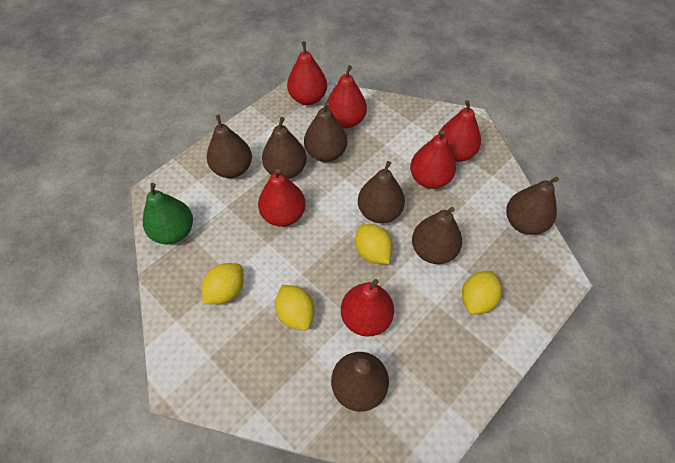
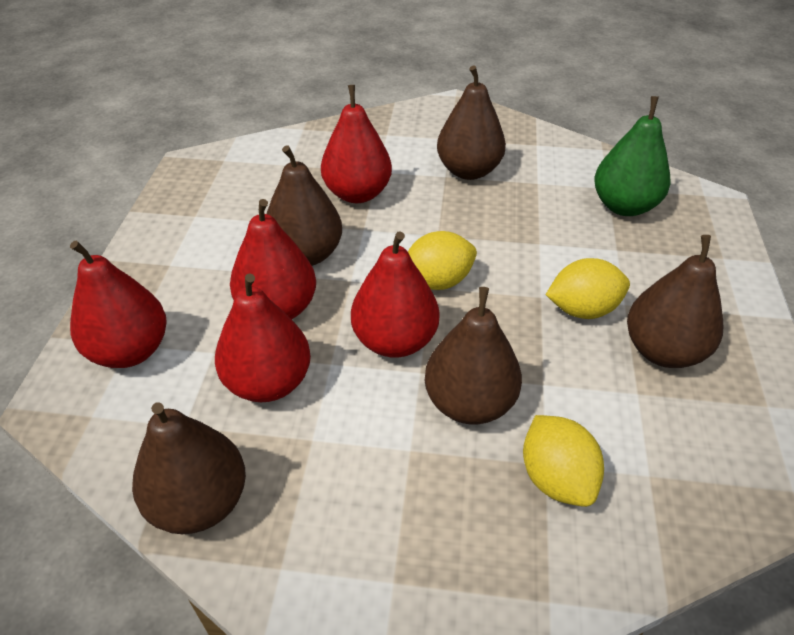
brown pear: [207,115,252,178] [262,117,307,179] [304,102,347,162] [331,352,389,412] [358,161,405,223] [412,207,462,264] [506,177,559,235] = 7 -> [132,403,246,534] [266,145,342,266] [425,287,522,425] [437,65,506,180] [627,235,723,368] = 5
red pear: [258,169,306,227] [287,41,327,105] [327,65,367,128] [341,279,394,337] [410,130,456,189] [438,100,481,162] = 6 -> [70,241,167,368] [215,273,311,402] [230,199,316,320] [321,85,392,203] [351,231,439,358] = 5
yellow lemon: [202,263,244,304] [275,285,315,331] [355,224,393,264] [462,271,502,315] = 4 -> [408,231,477,290] [523,415,604,507] [546,258,630,319] = 3

